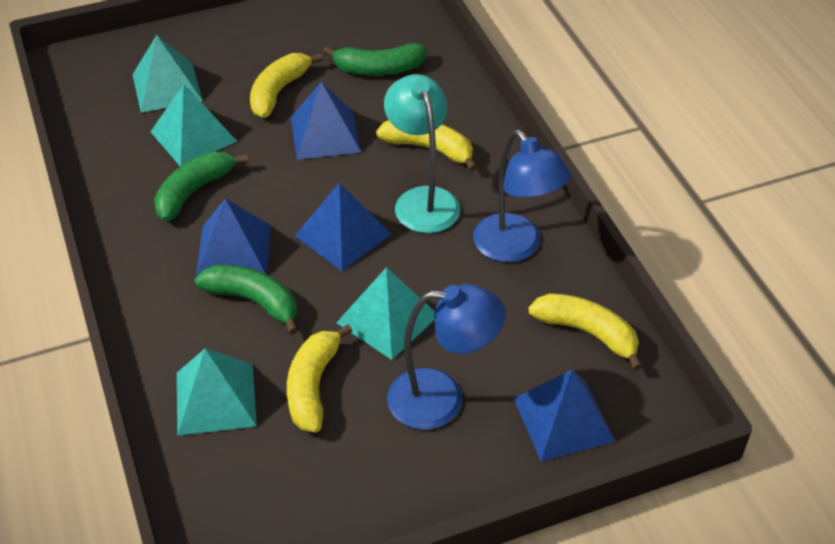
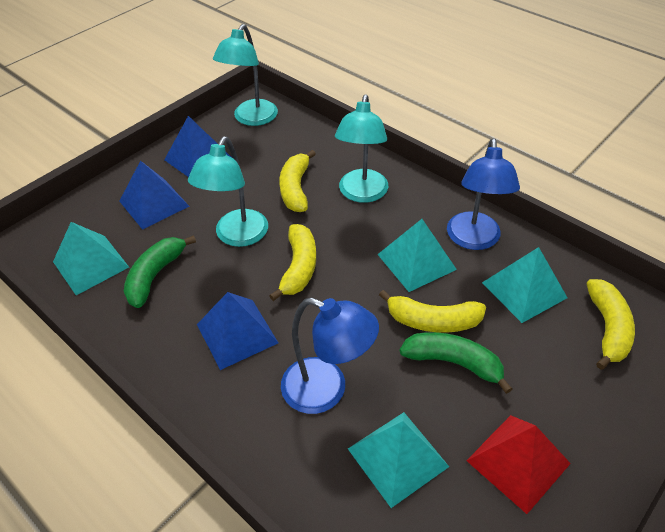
blue pyramid: [196,198,271,277] [291,82,361,160] [295,182,392,271] [513,370,615,461] = 4 -> [119,160,190,230] [164,116,231,177] [197,292,278,370] = 3
green banana: [154,151,248,221] [195,265,298,335] [323,43,427,75] = 3 -> [124,235,196,308] [400,332,512,394] = 2
red pyramid: none = 0 -> [466,415,571,514] = 1
turquoise lamp: [384,74,460,233] = 1 -> [188,137,268,247] [213,24,278,126] [335,94,388,203] = 3

